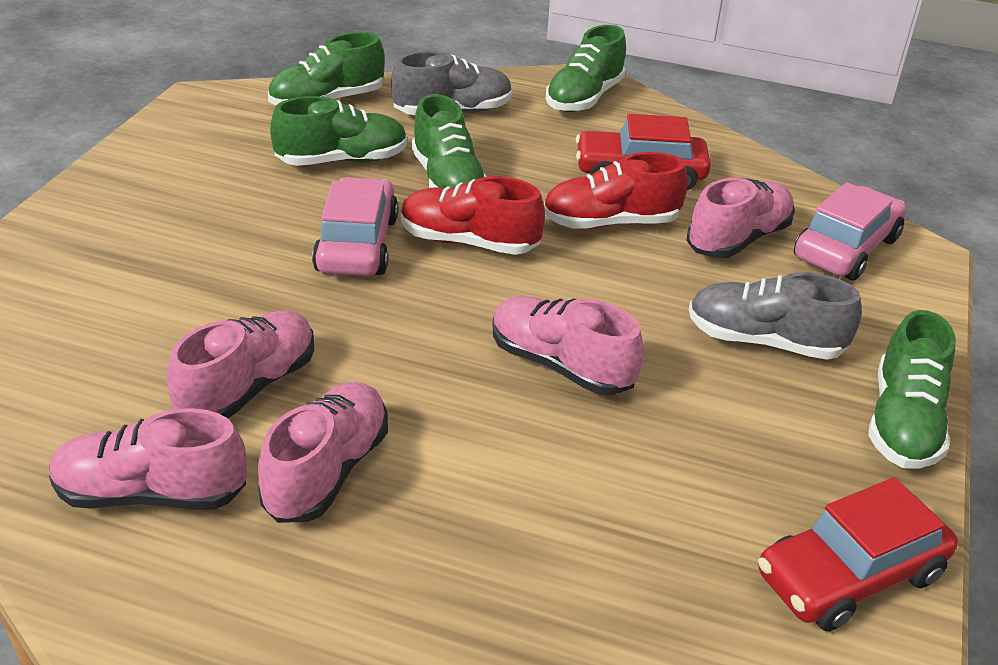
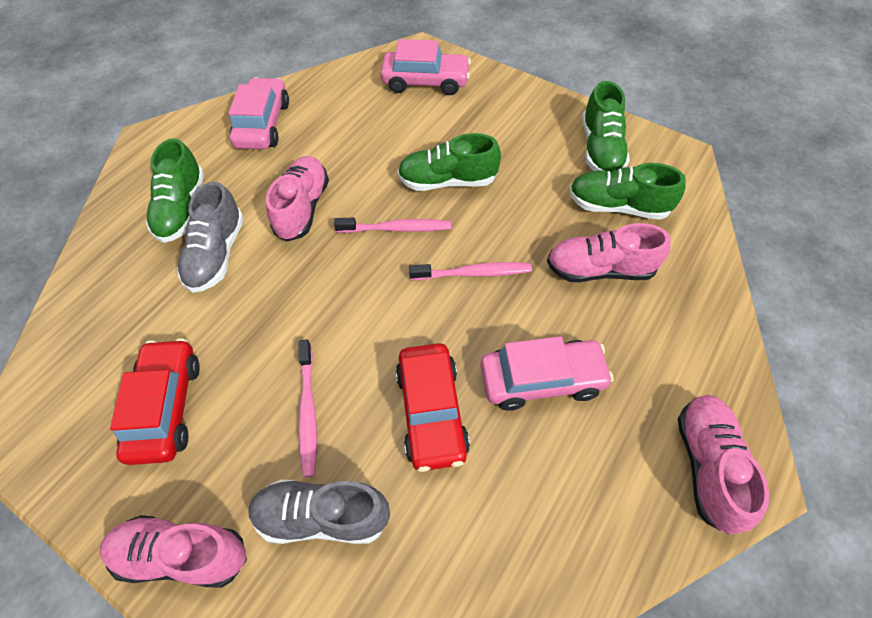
green shoe: [268,32,385,106] [270,96,407,166] [412,94,487,188] [546,25,626,112] [868,310,956,469] = 5 -> [146,138,204,243] [397,133,501,191] [569,163,686,220] [582,81,630,172] = 4
pink car: [312,177,398,276] [794,182,906,280] = 2 -> [229,77,289,149] [380,39,471,95] [480,336,614,411] = 3
pink shoe: [49,408,247,510] [167,310,314,418] [258,382,388,523] [493,296,644,395] [687,178,795,258] = 5 -> [99,515,247,588] [266,156,329,242] [547,223,670,282] [678,395,769,534] = 4
pink toothbrush: none = 0 -> [298,340,317,477] [334,218,451,233] [409,262,532,280] = 3
red shoe: [401,176,545,255] [544,152,688,229] = 2 -> none = 0

